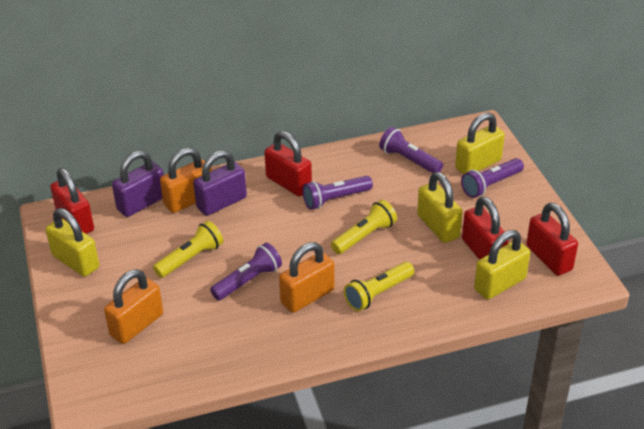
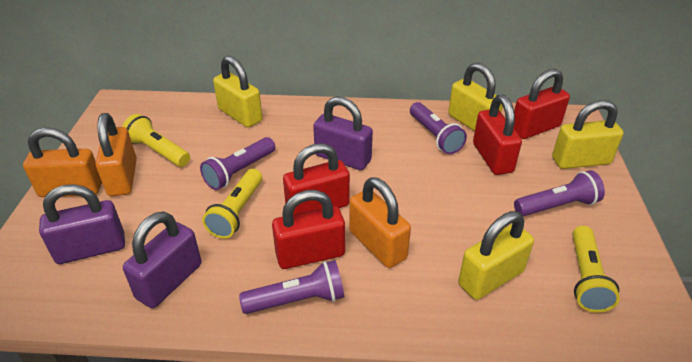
purple padlock: [112,151,164,217] [193,150,247,216] = 2 -> [39,184,125,264] [123,212,201,308] [313,96,373,170] = 3

